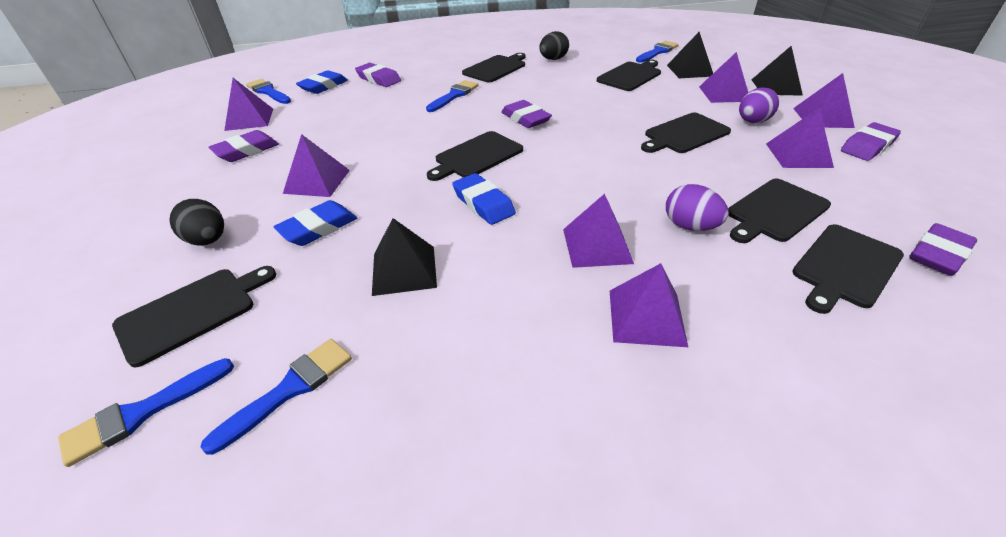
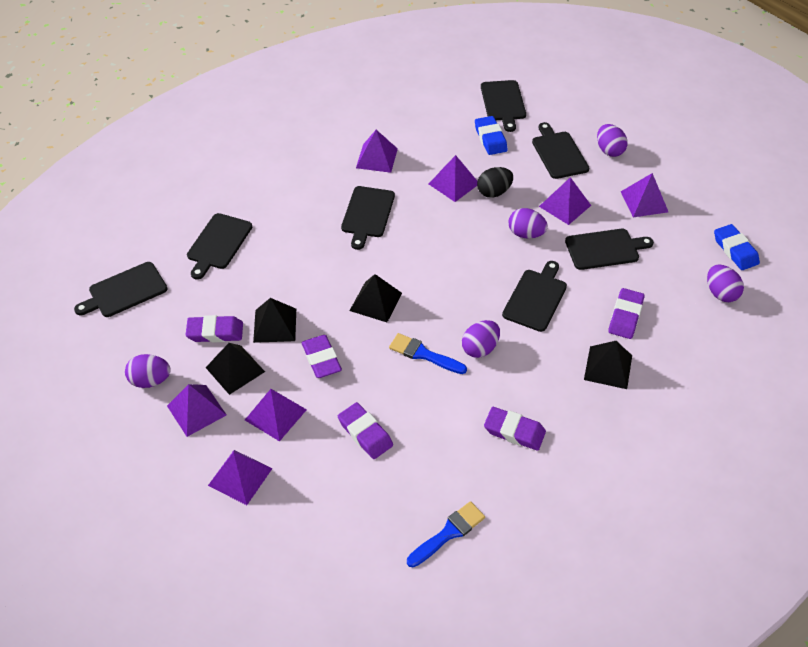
black egg: [170,199,224,246] [539,31,569,60] = 2 -> [477,167,513,198] = 1
black pyramid: [372,218,437,296] [667,32,713,78] [751,46,803,96] = 3 -> [206,343,265,395] [253,298,296,343] [349,274,402,322] [584,341,632,389] = 4
blue brush: [58,358,234,467] [200,339,352,455] [246,79,291,104] [426,80,479,112] [636,41,679,62] = 5 -> [389,333,467,374] [407,501,485,567] = 2
blue eraser: [273,200,357,246] [296,70,348,94] [452,173,516,225] = 3 -> [475,116,508,155] [714,224,760,270] = 2
purple egg: [666,184,729,231] [739,87,779,123] = 2 -> [125,354,171,388] [462,320,500,358] [508,208,548,239] [597,124,628,157] [707,265,744,302] = 5

